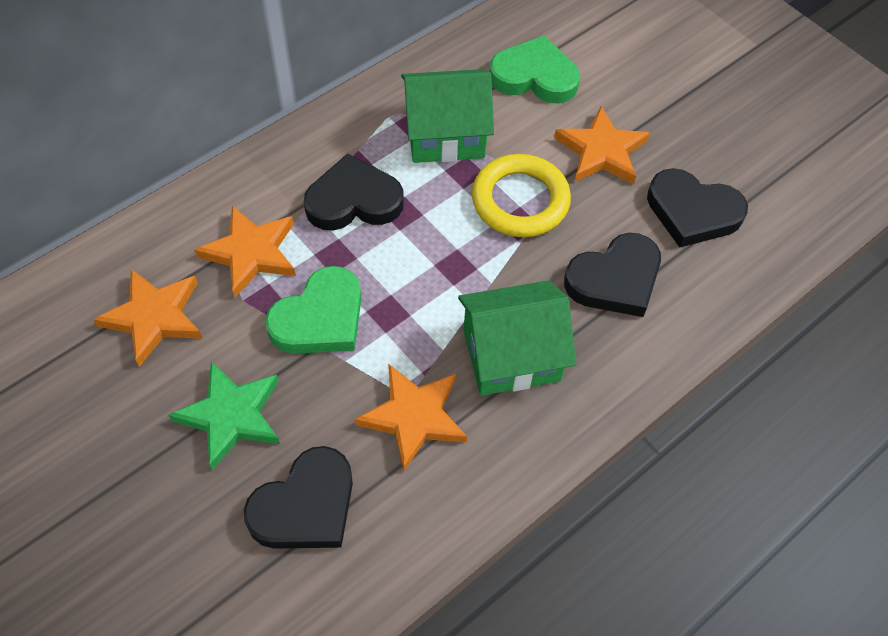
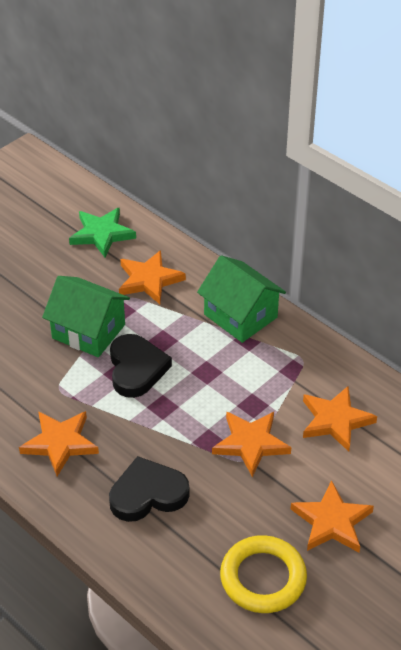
black heart: [244,446,353,549] [304,154,404,231] [564,233,661,317] [647,168,748,247] = 4 -> [109,456,190,522] [110,334,172,398] = 2
green heart: [265,266,361,354] [490,35,580,103] = 2 -> none = 0
orange star: [93,269,203,367] [194,206,296,297] [355,364,467,472] [554,106,650,184] = 4 -> [19,411,99,476] [119,250,186,304] [212,412,291,477] [291,480,374,553] [303,386,377,452] = 5

